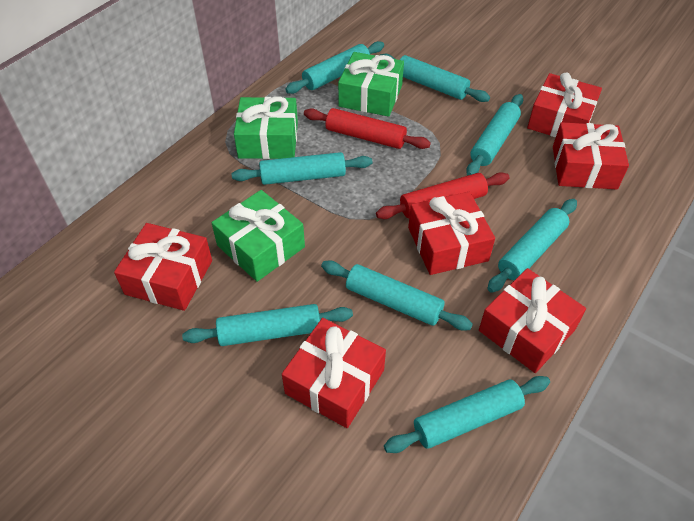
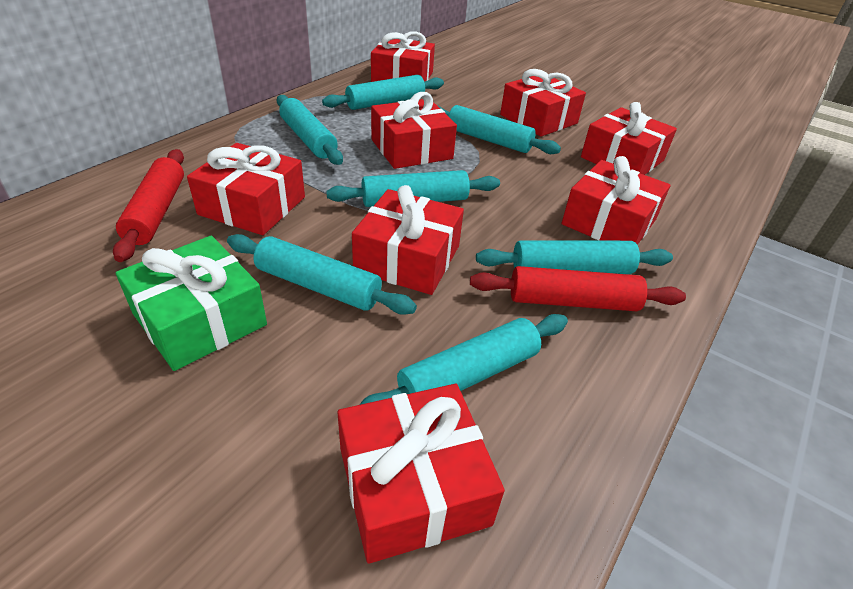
green gift: [212,190,305,282] [234,96,298,159] [338,52,404,117] = 3 -> [116,236,267,371] = 1
red gift: [114,223,212,311] [282,318,386,428] [408,192,495,275] [479,268,586,373] [527,72,602,137] [553,122,629,189] = 6 -> [187,143,305,235] [337,384,505,564] [352,185,464,295] [371,31,435,82] [371,92,457,169] [500,69,586,137] [561,156,670,245] [581,102,677,175] = 8
turquoise rolling pin: [182,304,353,346] [231,152,372,185] [285,41,384,94] [321,260,473,331] [380,54,490,102] [384,376,550,453] [466,94,523,176] [487,199,577,293] = 8 -> [227,234,417,315] [277,95,343,165] [322,75,444,110] [326,170,500,207] [359,314,568,405] [437,105,561,154] [476,240,673,274] = 7

